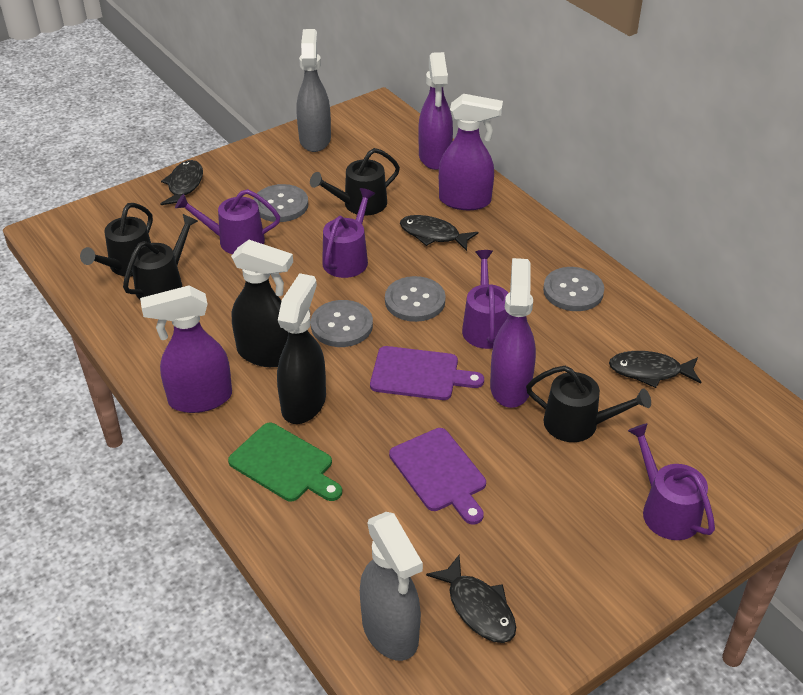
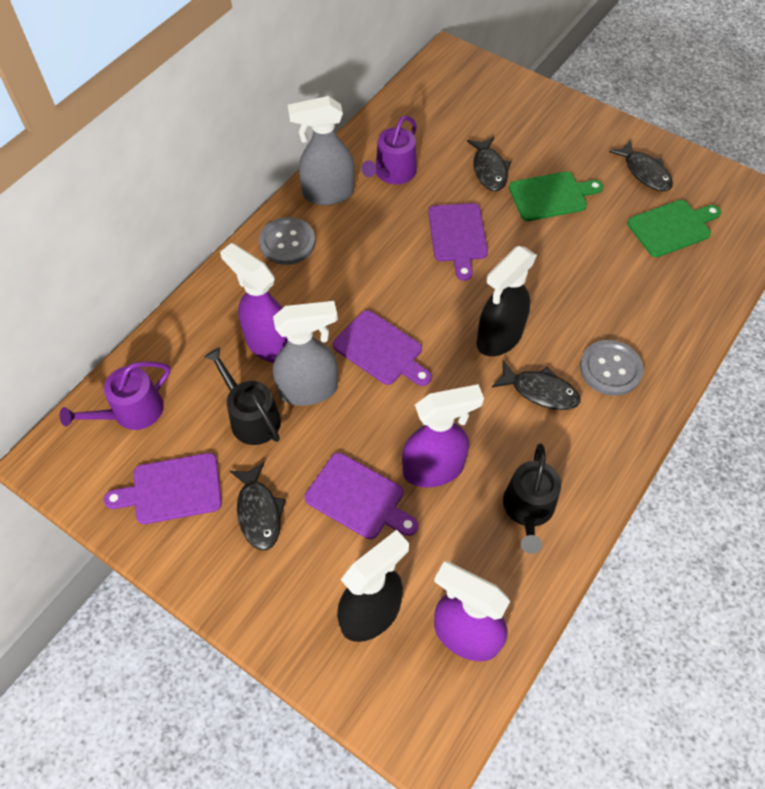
black watering can: [80,203,153,276] [123,214,198,300] [310,148,400,216] [526,366,651,442] = 4 -> [204,347,281,445] [503,444,561,554] = 2
green cutting board: [228,423,342,502] = 1 -> [509,171,603,221] [627,200,721,257] = 2
grey button: [253,184,308,222] [311,300,373,347] [385,276,446,322] [543,267,604,311] = 4 -> [259,217,316,265] [580,340,643,396] = 2
purple cutting board: [370,346,484,400] [389,428,486,525] = 2 -> [104,453,222,524] [305,453,418,539] [333,310,431,386] [428,203,488,281] = 4
purple spray bottle: [140,285,232,413] [418,52,453,170] [439,94,503,210] [490,258,536,408] = 4 -> [220,243,288,363] [402,384,484,488] [434,561,510,661] = 3
purple watering can: [175,189,280,254] [322,188,375,278] [462,250,509,349] [628,423,715,540] = 4 -> [60,362,170,430] [361,116,417,184] = 2

